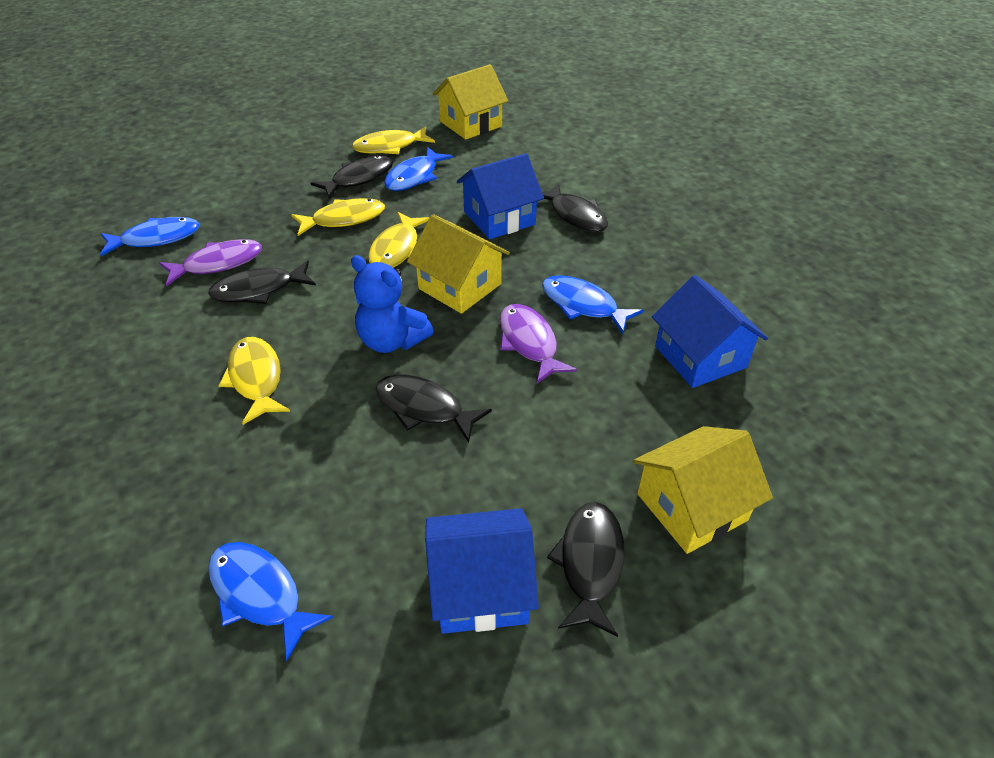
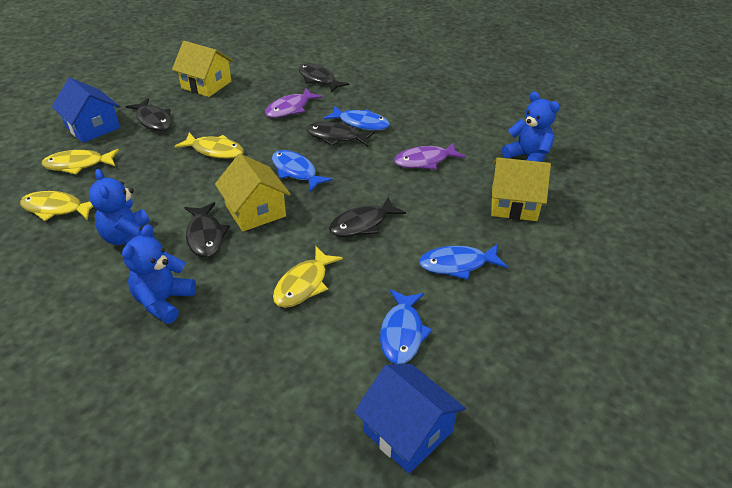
blue house: [425,508,539,634] [457,153,544,239] [652,275,768,388] = 3 -> [52,78,120,143] [354,364,466,473] = 2
blue teddy bear: [351,255,434,353] = 1 -> [89,169,155,245] [122,224,196,324] [502,91,560,162] = 3

